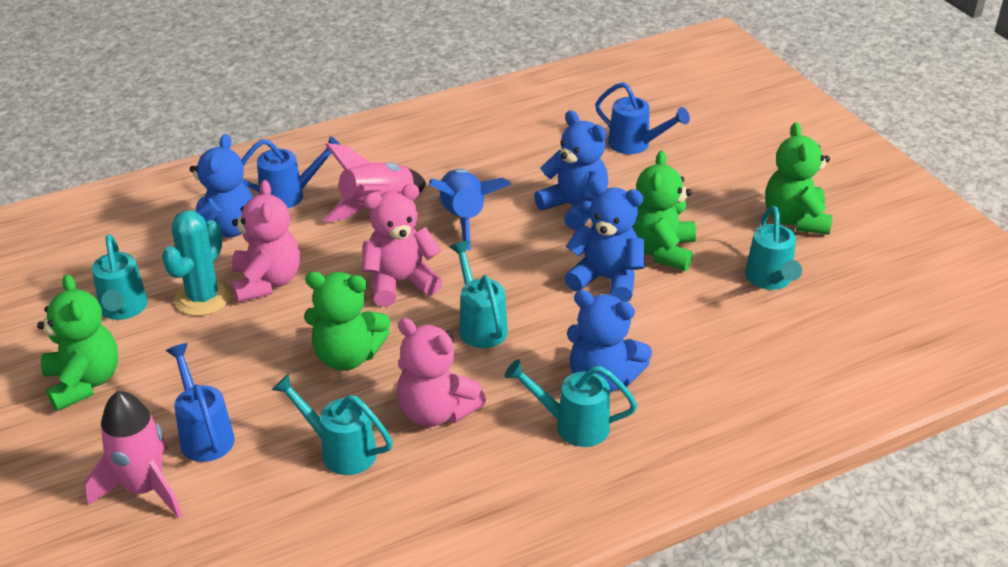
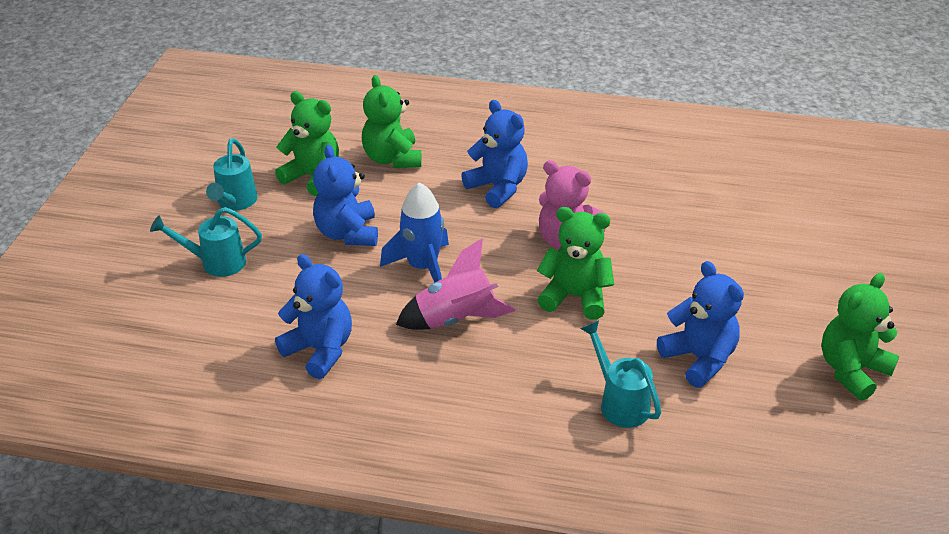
blue watering can: [166,343,235,462] [241,136,340,208] [595,82,690,154] = 3 -> none = 0
pink rocket: [85,391,182,518] [323,143,427,222] = 2 -> [396,238,516,330] = 1
pink teddy bear: [232,180,300,303] [362,184,442,307] [397,318,486,427] = 3 -> [539,160,606,249] = 1
turquoise cactus: [162,210,231,316] = 1 -> none = 0
turquoise watering can: [92,234,148,320] [272,374,393,475] [450,241,508,348] [505,359,637,447] [745,206,802,290] = 5 -> [150,207,262,277] [206,138,258,211] [580,320,661,428] = 3

